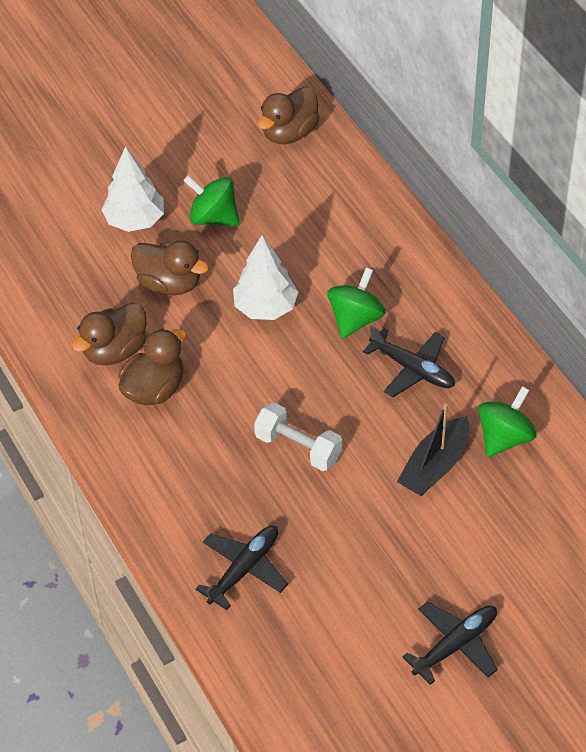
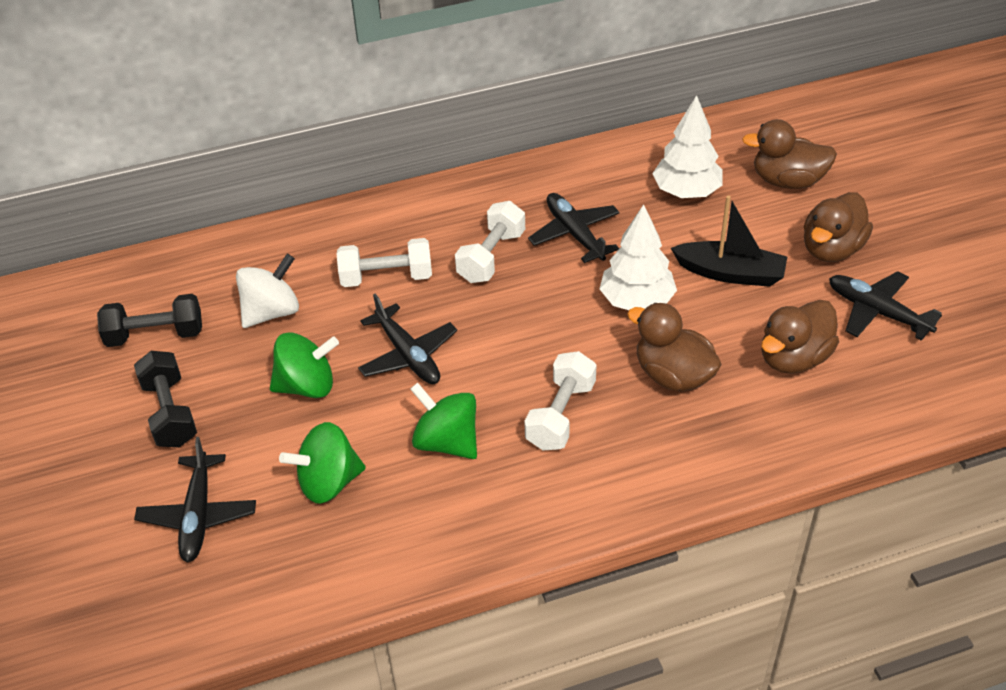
black dumbbell: none = 0 -> [97,294,202,347] [134,351,197,447] = 2
black plane: [196,526,288,610] [363,325,455,397] [402,602,498,685] = 3 -> [134,437,256,563] [358,294,457,384] [528,193,620,263] [829,271,942,341] = 4
white dumbbell: [254,402,342,471] = 1 -> [337,238,432,287] [455,201,525,283] [524,351,596,451] = 3
white spinning top: none = 0 -> [236,254,299,328] = 1

